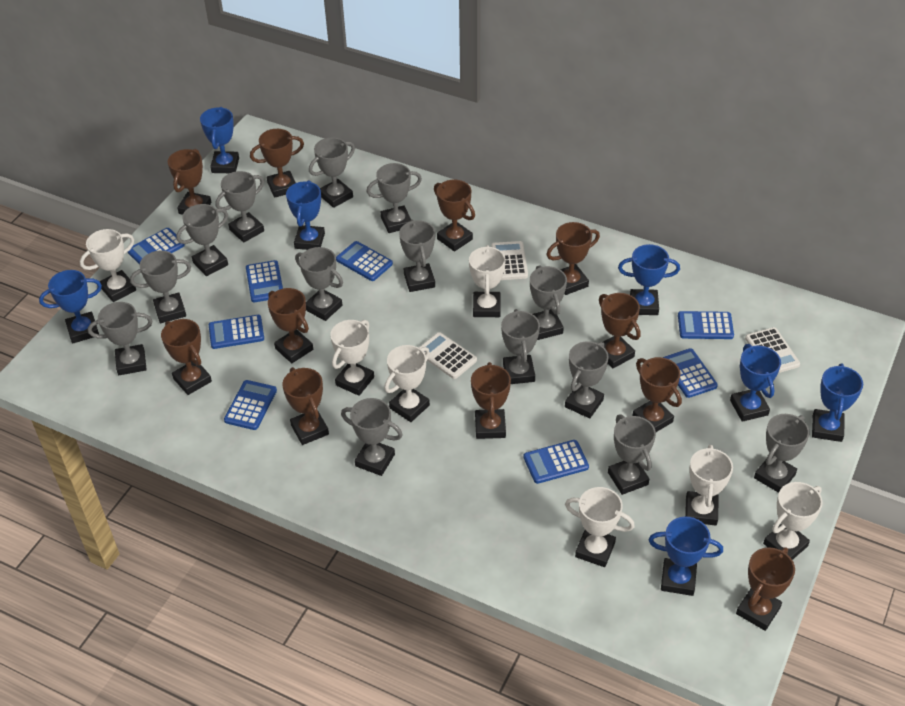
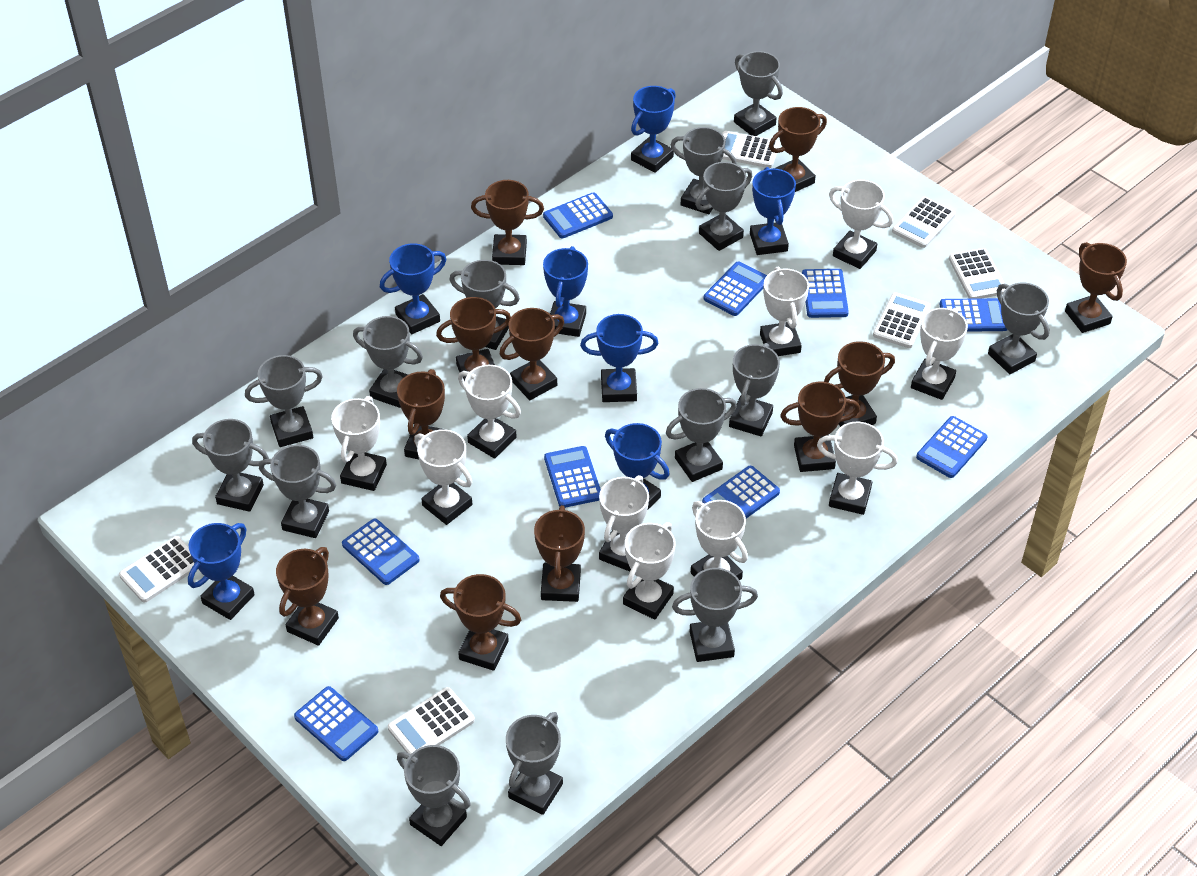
blue calculator: [128,228,185,265] [209,315,264,349] [224,380,277,430] [246,260,283,302] [336,241,393,281] [523,440,589,484] [663,348,718,398] [678,311,734,339] = 8 -> [294,686,378,761] [342,519,420,585] [543,193,613,238] [544,446,601,508] [702,466,780,519] [704,262,767,316] [802,269,849,318] [916,416,987,478] [940,298,1007,332] = 9
white calculator: [419,332,477,379] [491,241,528,280] [745,327,800,373] = 3 -> [119,536,195,603] [388,687,475,754] [722,131,780,168] [873,292,931,348] [892,196,956,248] [949,248,1005,299] = 6
white trophy: [80,229,136,302] [330,320,374,396] [384,345,430,422] [469,245,506,317] [565,487,635,567] [685,445,733,526] [763,482,823,560] = 7 -> [331,396,387,491] [414,429,472,525] [458,365,521,459] [599,475,649,572] [623,522,676,620] [691,500,748,580] [760,267,809,356] [817,422,898,515] [829,180,893,269] [911,308,968,400] = 10

